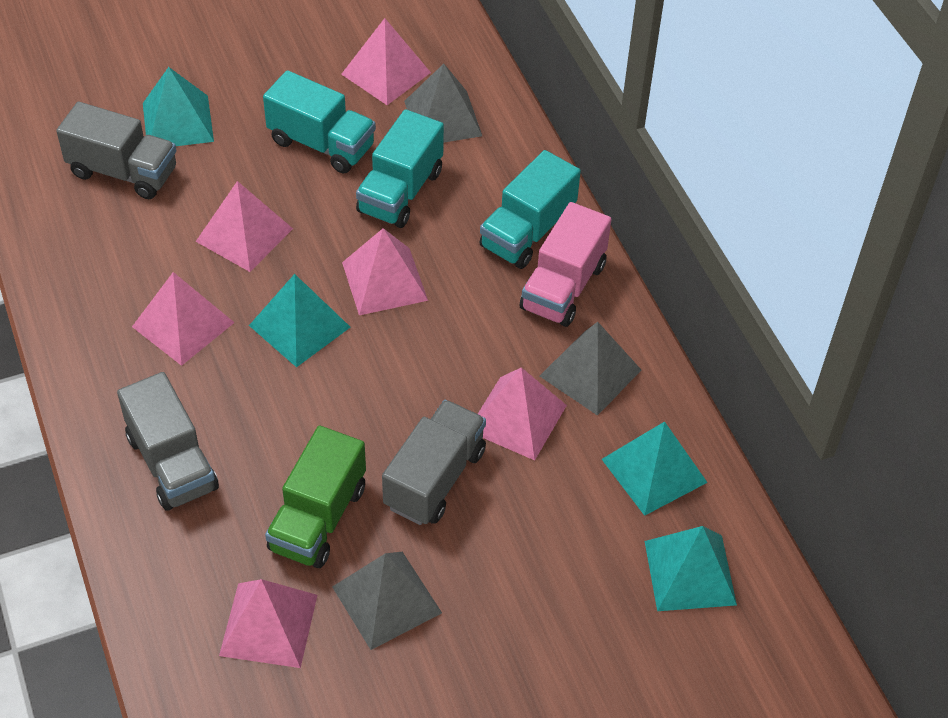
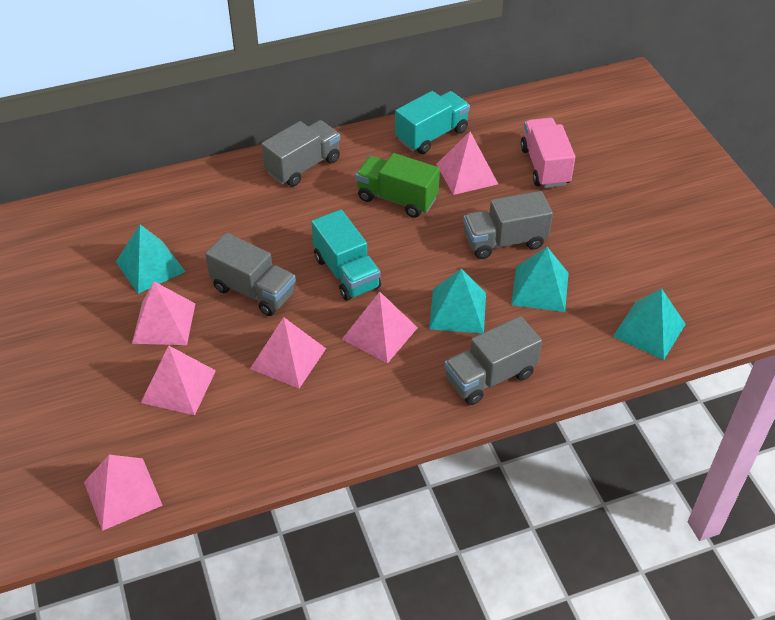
grey pyramid: [332,552,442,650] [404,64,482,143] [540,322,641,416] = 3 -> none = 0
grey truck: [56,102,176,199] [117,372,219,511] [382,400,486,525] = 3 -> [205,233,296,316] [261,120,340,187] [444,316,542,405] [463,191,553,259] = 4
turquoise truck: [263,70,376,173] [356,109,444,228] [479,150,581,269] = 3 -> [311,210,381,301] [395,91,470,154] = 2

